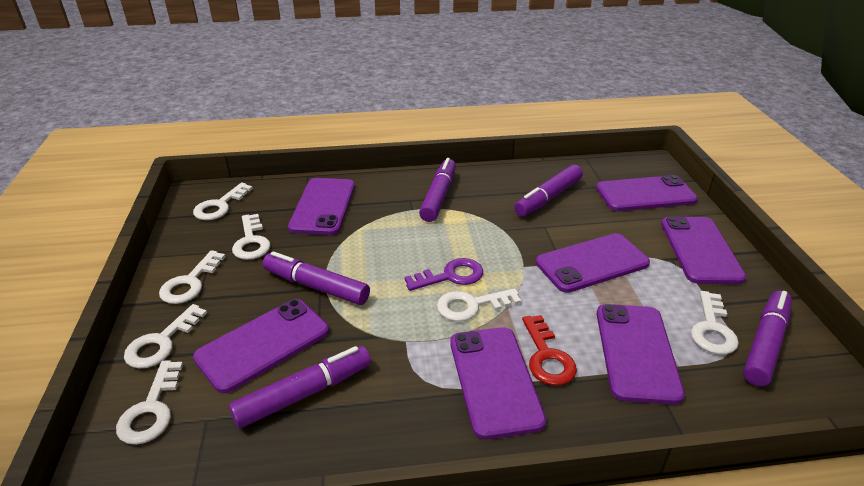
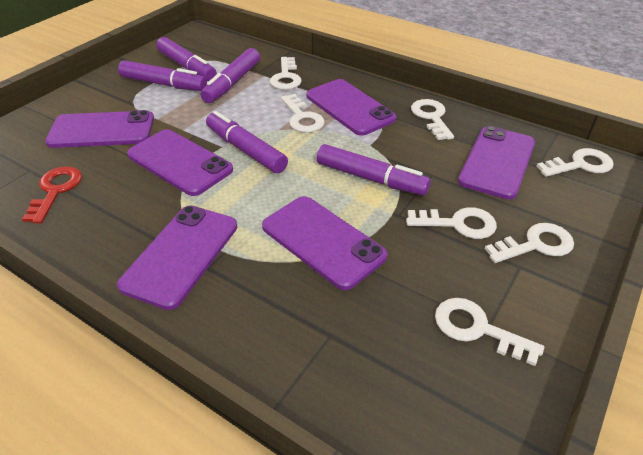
purple key: [404,258,483,291] = 1 -> none = 0
purple phone: [193,299,329,393] [288,178,355,235] [450,327,546,440] [536,233,650,293] [596,175,698,211] [597,304,685,405] [661,216,746,284] = 7 -> [45,110,154,148] [117,206,237,310] [127,129,233,196] [262,196,387,290] [307,79,396,136] [458,126,535,200] = 6

